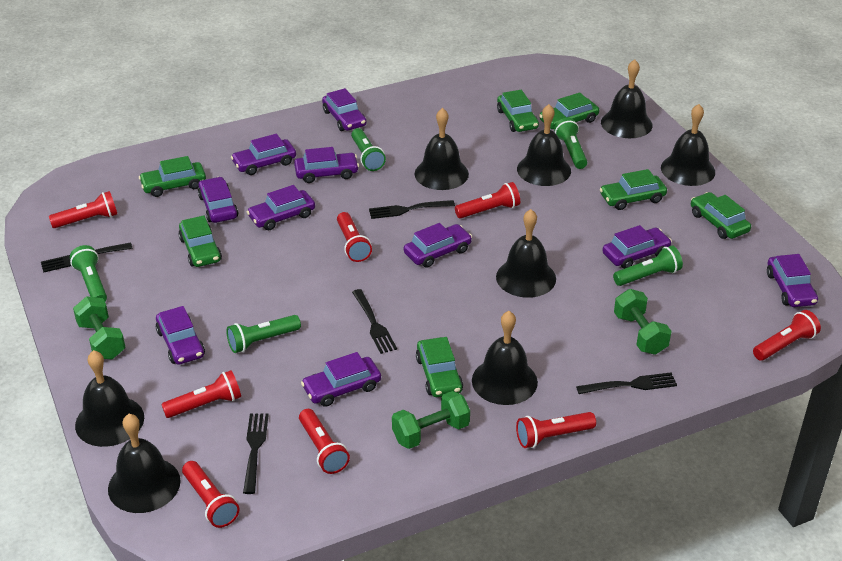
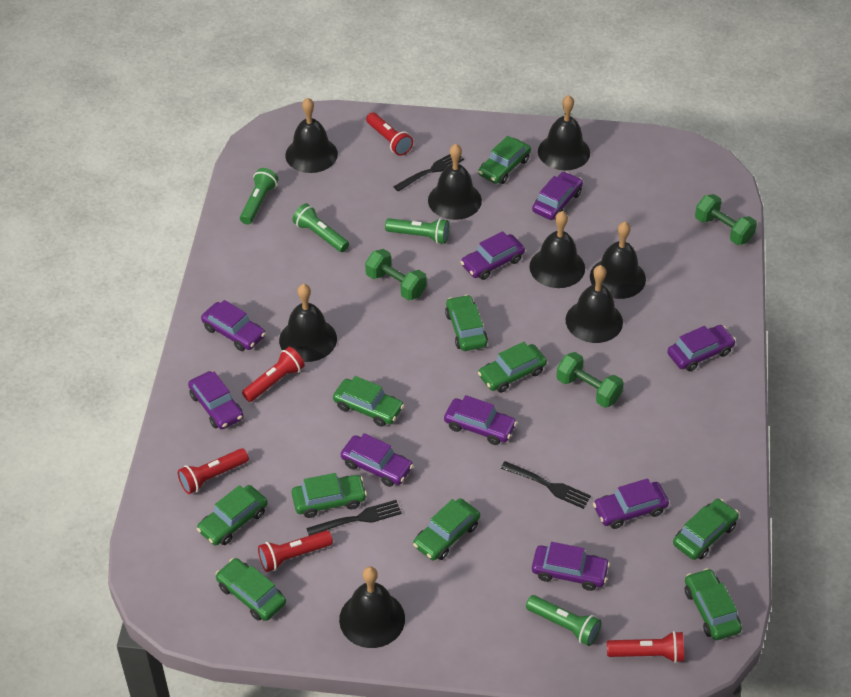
black fork: [41,242,133,273] [243,413,269,494] [352,289,397,354] [369,200,455,219] [576,372,677,394] = 5 -> [306,500,402,536] [393,154,464,192] [501,461,591,509] = 3
green car: [139,156,206,197] [178,215,222,267] [416,337,463,397] [497,90,539,132] [539,92,599,129] [600,169,667,210] [691,192,751,239] = 7 -> [197,485,268,546] [216,558,286,621] [291,473,367,518] [333,376,404,427] [413,499,480,561] [445,295,488,351] [478,136,531,184] [478,342,547,393] [673,499,739,560] [685,568,742,640] = 10
green flashlight: [70,245,107,302] [226,315,301,353] [351,128,386,171] [554,118,587,169] [613,245,683,286] = 5 -> [240,168,278,225] [292,203,349,252] [385,218,449,244] [526,595,601,646] = 4
purple car: [156,306,205,365] [198,177,238,223] [231,134,296,175] [247,185,315,230] [294,147,359,183] [301,352,381,407] [322,88,366,131] [404,223,472,268] [602,225,672,269] [767,254,818,307] = 10 -> [188,371,243,429] [201,300,266,351] [341,433,413,487] [444,395,517,445] [461,231,525,280] [532,172,583,220] [532,542,610,591] [593,478,669,529] [667,325,736,371] = 9
red flashlight: [49,191,117,228] [161,370,241,418] [182,461,240,528] [299,409,350,474] [337,212,372,262] [455,182,520,218] [516,412,596,448] [753,310,821,361] = 8 -> [178,448,249,494] [242,347,305,402] [258,530,333,572] [366,112,413,156] [607,631,684,663] = 5

